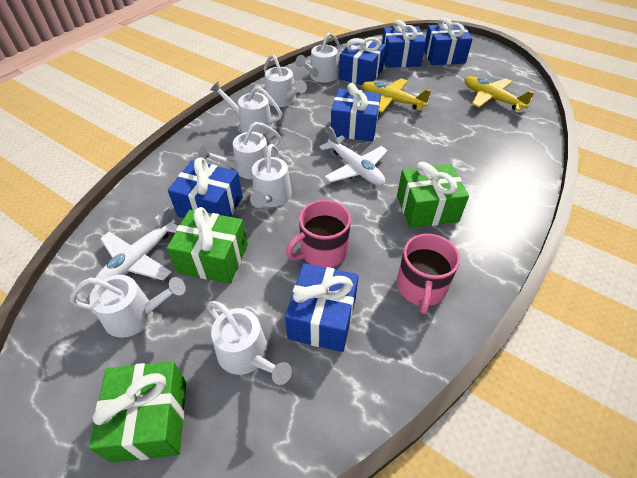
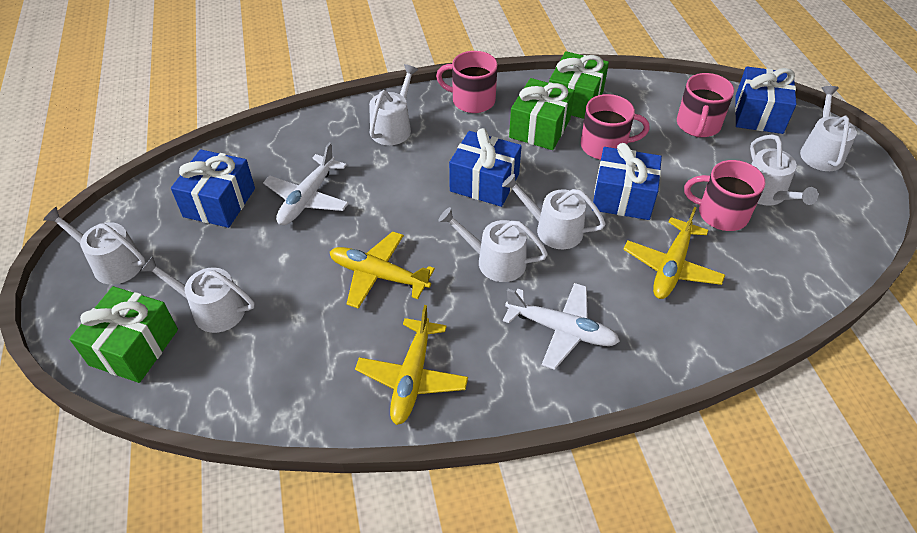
blue gift: [168,157,243,218] [285,263,359,352] [331,83,381,142] [339,37,386,85] [382,20,426,68] [424,17,473,65] = 6 -> [171,149,255,228] [449,128,522,207] [592,143,662,220] [735,67,797,134] = 4
pink mug: [286,200,351,268] [397,234,460,314] = 2 -> [436,51,498,113] [581,94,650,160] [677,73,734,137] [684,160,765,231] = 4
yellow plane: [362,78,431,113] [464,76,534,111] = 2 -> [330,231,435,309] [355,305,468,425] [623,207,725,299] = 3

